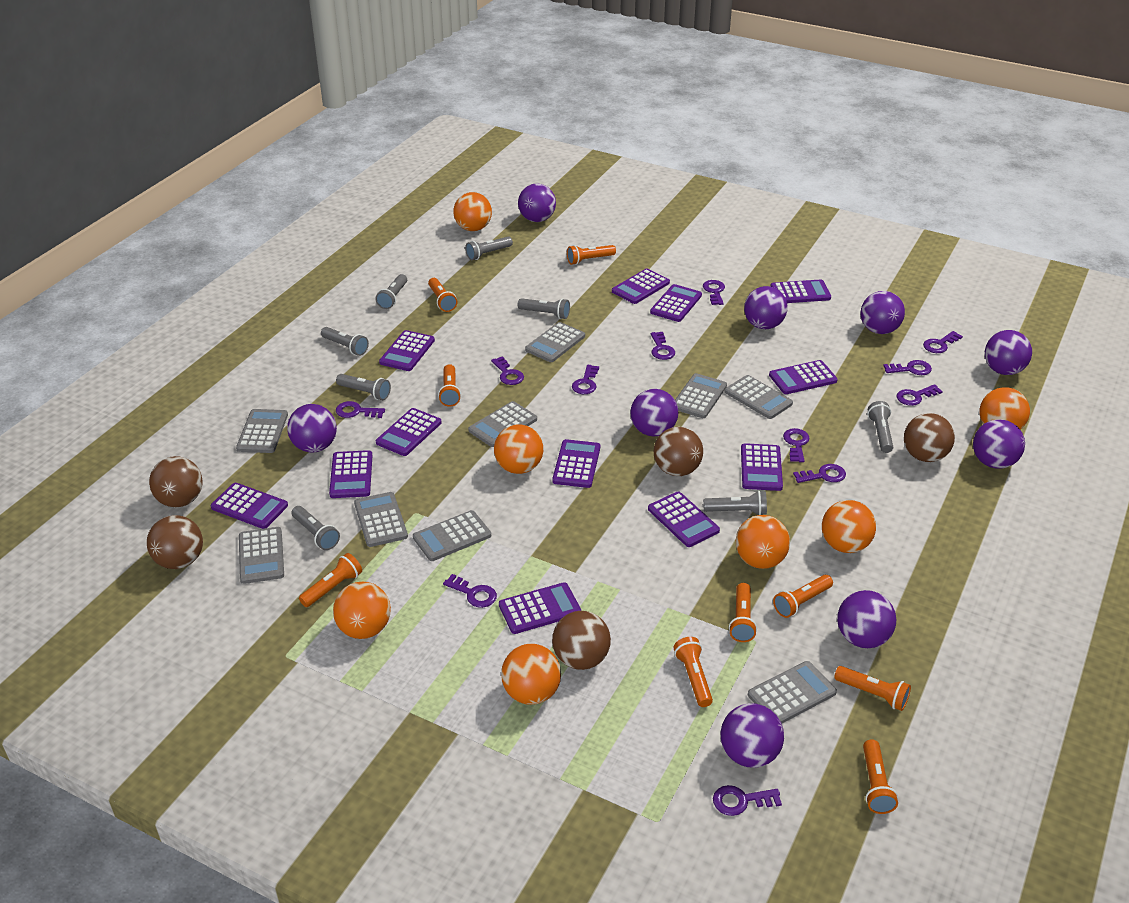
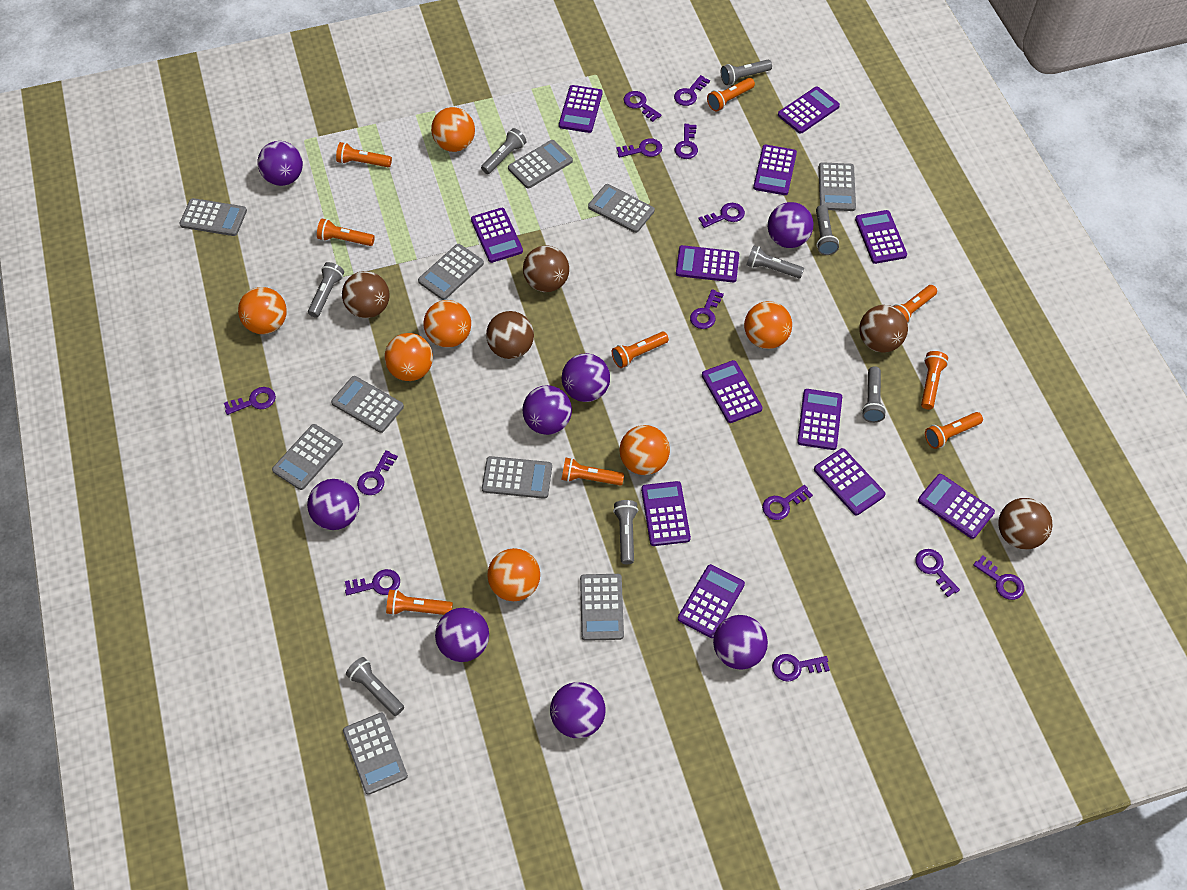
grey calculator: [236,409,288,453] [239,527,284,584] [354,492,408,547] [413,510,491,561] [468,401,537,447] [525,322,585,362] [675,373,727,418] [725,375,793,419] [748,661,837,723] = 9 -> [179,198,247,236] [272,424,343,490] [331,376,404,433] [343,713,408,795] [418,244,484,300] [482,456,552,499] [508,140,573,189] [580,574,624,641] [588,184,655,233] [819,162,856,211] = 10
purple ball: [287,404,337,453] [518,183,556,222] [630,389,678,437] [721,703,784,768] [744,286,788,329] [837,590,896,648] [861,291,905,334] [973,419,1025,469] [985,330,1032,375] = 9 -> [257,141,303,186] [307,479,359,530] [435,608,489,662] [523,385,572,435] [550,682,606,738] [562,353,610,402] [713,615,768,670] [768,202,813,248] = 8
purple key: [336,401,385,418] [443,574,497,608] [491,356,524,385] [572,365,599,394] [651,332,675,360] [703,280,725,305] [713,785,782,816] [783,428,810,462] [793,464,846,483] [883,360,932,375] [896,384,943,406] [923,331,963,353] = 12 -> [224,387,276,415] [345,569,400,595] [357,450,398,495] [616,138,662,158] [624,91,662,122] [674,75,710,106] [675,124,698,159] [690,289,724,329] [699,203,745,228] [762,485,813,520] [772,654,830,682] [915,549,960,597] [973,555,1024,600] = 13

